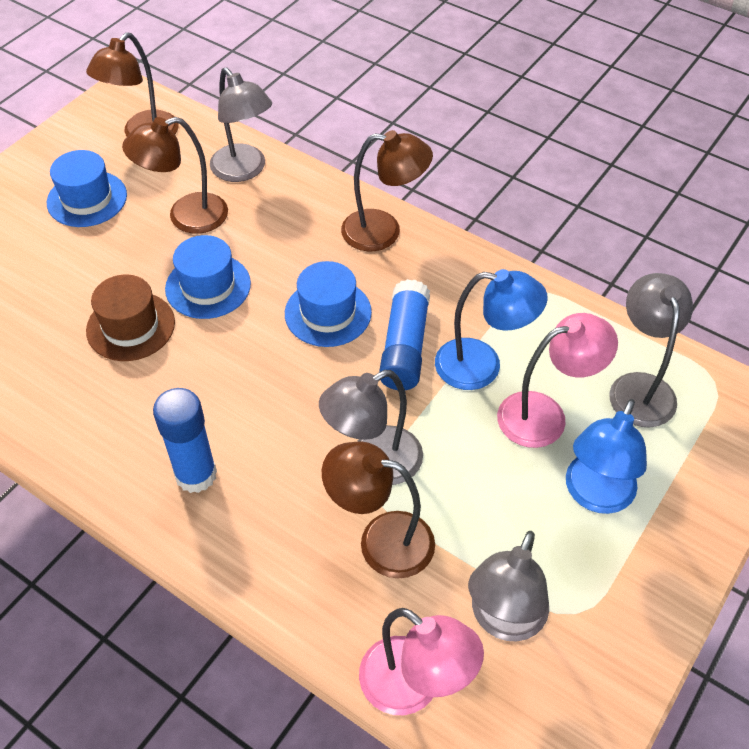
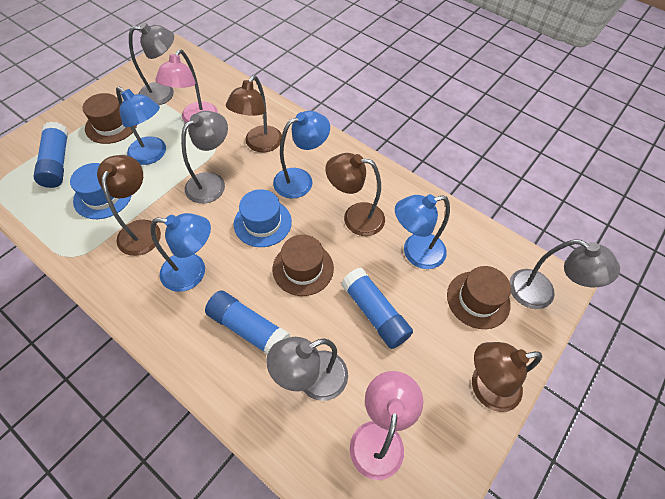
blue glue stick: [153,388,217,493] [379,279,430,390] = 2 -> [34,122,68,188] [205,290,290,354] [341,268,413,349] = 3
blue hat: [47,150,127,227] [165,235,251,319] [285,261,372,347] = 3 -> [70,163,132,219] [234,189,292,247] = 2
blue lamp: [435,269,548,390] [566,399,647,514] = 2 -> [116,87,166,165] [151,213,211,292] [273,111,330,199] [395,194,450,269] = 4
brown hat: [86,275,175,361] = 1 -> [83,93,137,144] [272,235,334,296] [447,266,511,329] = 3

